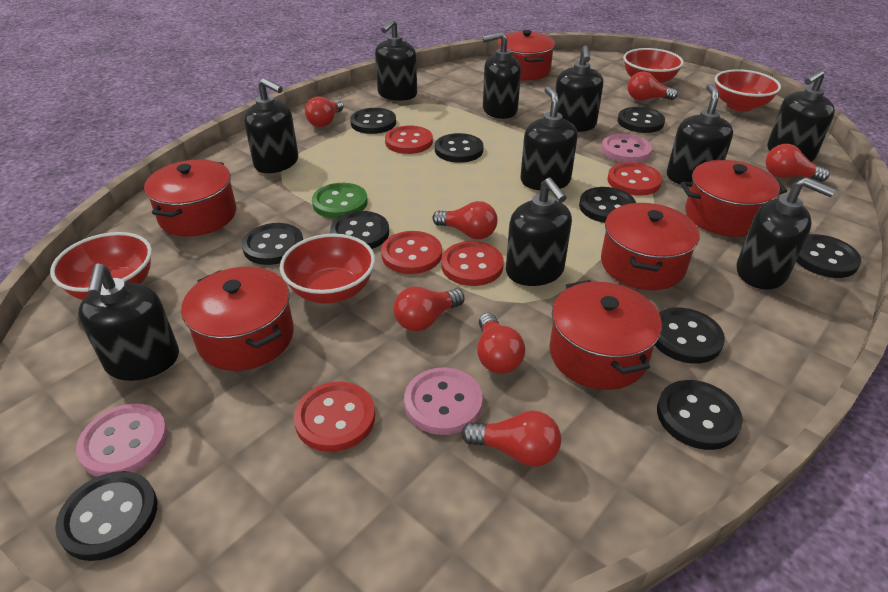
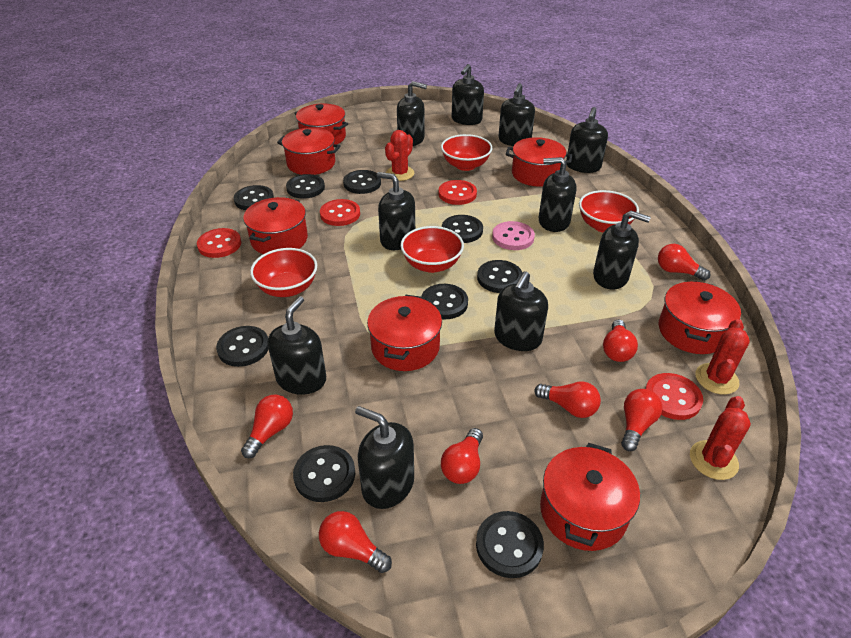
black button: [55,471,157,561] [242,223,303,265] [330,211,389,249] [350,108,396,134] [435,133,483,163] [579,187,636,223] [618,107,665,133] [655,308,725,364] [657,380,743,450] [796,234,861,278] = 10 -> [216,326,269,367] [234,185,274,210] [286,174,325,199] [293,445,355,502] [343,170,381,194] [421,284,468,320] [442,215,483,243] [476,511,544,578] [477,260,522,293] = 9
green button: [312,183,368,219] = 1 -> none = 0
pink button: [76,404,168,477] [404,367,483,435] [602,134,652,163] = 3 -> [492,221,535,250] = 1
red button: [294,382,375,452] [381,231,442,274] [385,126,433,154] [441,241,504,286] [607,162,662,196] = 5 -> [197,228,241,258] [320,199,360,226] [439,180,477,205] [645,373,703,420] = 4
red cactus: none = 0 -> [385,130,414,181] [690,396,751,480] [696,319,750,395] = 3
red pot: [144,160,236,237] [181,267,294,371] [497,30,555,81] [549,280,662,390] [601,203,700,290] [680,160,787,237] = 6 -> [243,197,308,254] [277,128,341,175] [294,103,348,144] [367,295,442,371] [506,137,572,187] [540,443,640,551] [659,281,741,354] = 7

